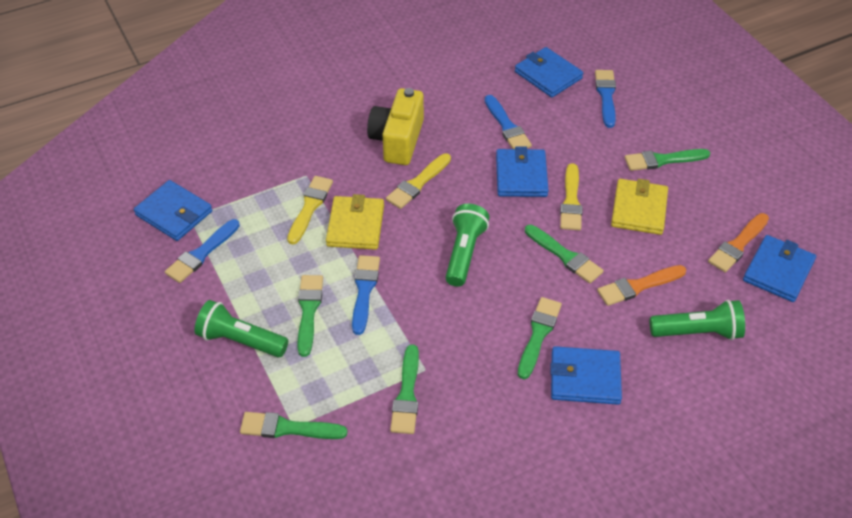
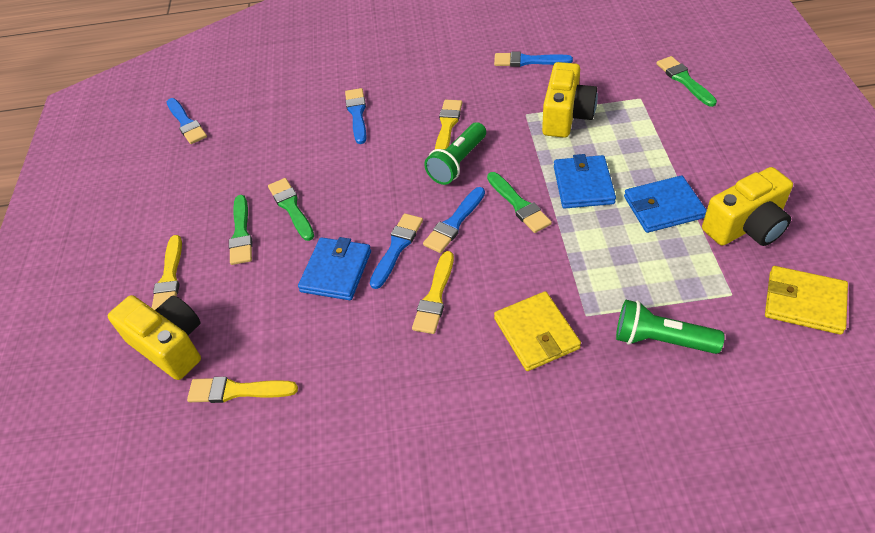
blue brush: [165,219,240,283] [352,255,380,335] [485,95,532,149] [595,70,616,128] = 4 -> [167,98,207,144] [345,88,366,144] [370,213,423,289] [423,187,485,253] [494,52,573,67] = 5
blue wallet: [134,180,212,241] [496,146,549,197] [515,47,583,97] [550,346,622,405] [743,235,816,302] = 5 -> [298,237,371,300] [554,154,616,209] [624,176,707,233] = 3
green brush: [240,412,347,439] [297,275,323,357] [390,344,419,434] [518,297,562,379] [525,225,604,283] [625,149,710,171] = 6 -> [229,195,252,265] [268,178,314,241] [487,172,552,233] [656,56,717,107] = 4
green flashlight: [194,300,288,357] [445,204,489,287] [650,300,745,340] = 3 -> [424,122,486,185] [616,300,725,354] = 2
orange brush: [597,265,686,306] [708,213,769,272] = 2 -> none = 0
yellow brush: [287,176,333,244] [386,153,451,209] [560,163,582,230] = 3 -> [152,235,182,310] [187,377,298,403] [412,251,454,334] [435,100,462,149] = 4
yellow camera: [367,88,424,165] = 1 -> [108,295,201,380] [542,62,598,138] [702,167,793,246] = 3

